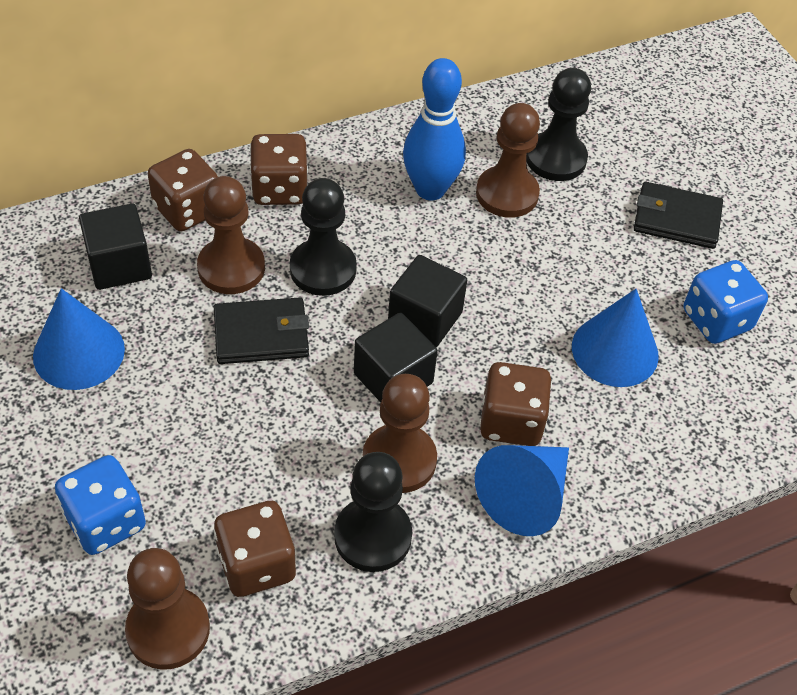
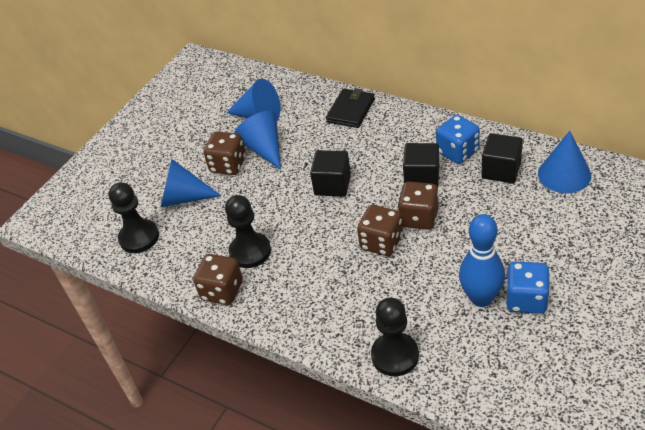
black wallet: [214,297,309,364] [634,182,723,249] = 2 -> [326,88,375,128] = 1
blue cone: [33,288,125,390] [475,445,569,536] [572,289,659,387] = 3 -> [161,159,222,207] [226,79,281,120] [234,111,281,170] [538,131,591,193] = 4
brown pawn: [125,548,210,670] [197,176,265,294] [362,374,437,493] [476,103,540,218] = 4 -> none = 0

